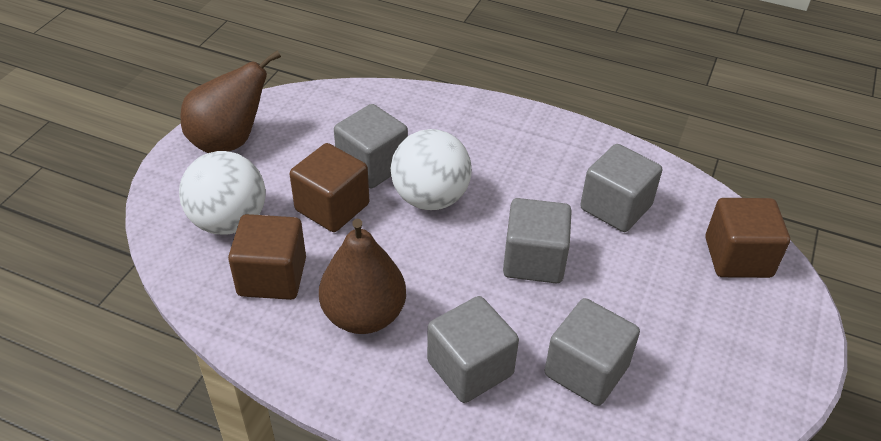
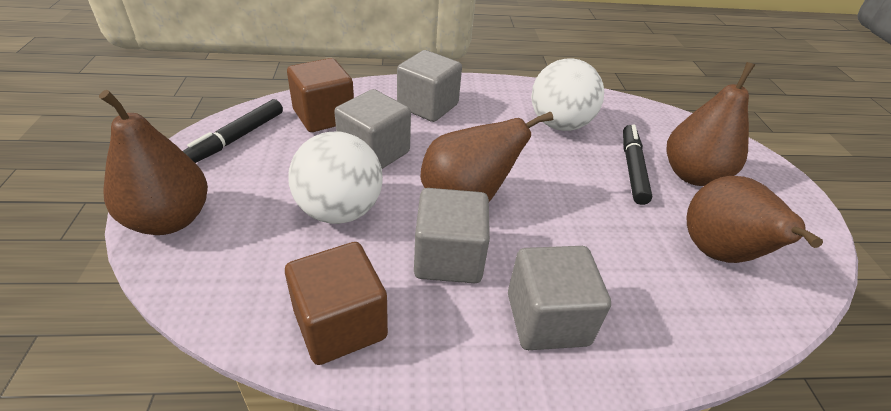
black marker: none = 0 -> [183,99,283,163] [623,124,652,205] = 2
brown cube: [228,214,306,300] [290,143,369,232] [705,198,790,278] = 3 -> [285,242,388,365] [287,58,354,132] = 2
brown pear: [180,51,281,153] [319,219,406,334] = 2 -> [99,90,208,235] [420,111,553,202] [667,62,755,186] [687,176,823,263] = 4
grey cube: [334,104,408,188] [427,296,519,403] [503,198,572,283] [544,298,640,406] [580,144,662,232] = 5 -> [334,89,411,169] [397,50,462,122] [414,188,490,283] [508,246,611,350] = 4

